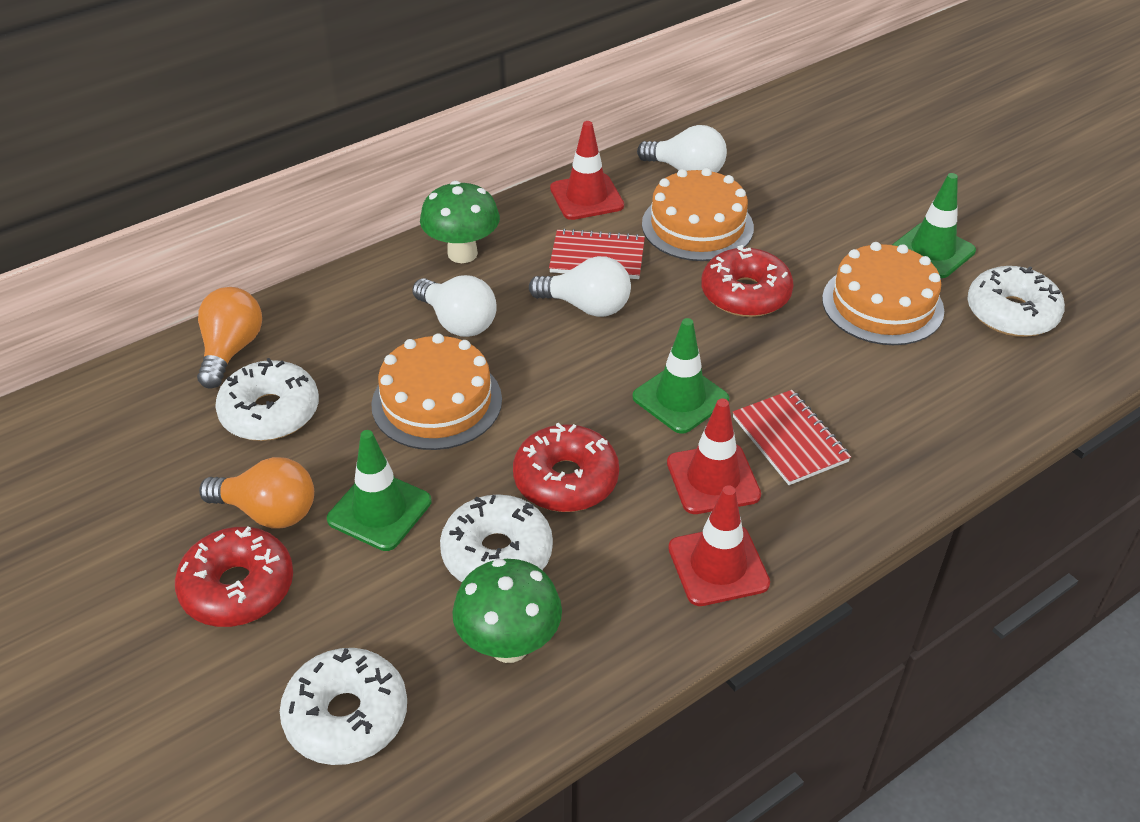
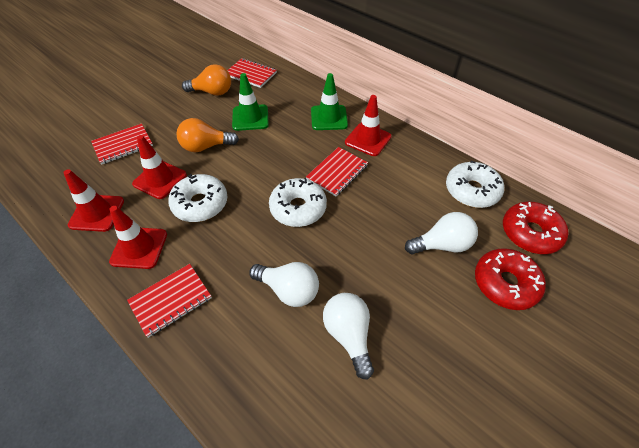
green mushroom: [420,181,500,263] [452,559,562,663] = 2 -> none = 0
green traffic cone: [327,430,431,551] [632,318,729,434] [892,173,976,278] = 3 -> [232,73,269,131] [311,73,348,130] = 2
orange cake: [371,333,502,450] [642,168,754,261] [822,242,944,345] = 3 -> none = 0
red donut: [175,527,293,627] [513,422,619,512] [701,245,794,317] = 3 -> [475,248,546,310] [503,202,568,254] = 2
red notebook: [549,229,645,279] [733,390,851,485] = 2 -> [91,124,153,164] [127,264,212,338] [227,58,277,88] [306,147,368,196] = 4
red traffic cone: [550,121,624,220] [667,399,761,514] [668,485,770,606] = 3 -> [63,169,124,232] [109,206,167,269] [132,135,187,199] [345,95,391,156] = 4
white donut: [215,358,319,441] [280,648,407,765] [440,494,553,582] [967,266,1065,337] = 4 -> [168,174,227,222] [269,178,327,227] [446,161,504,208] = 3

